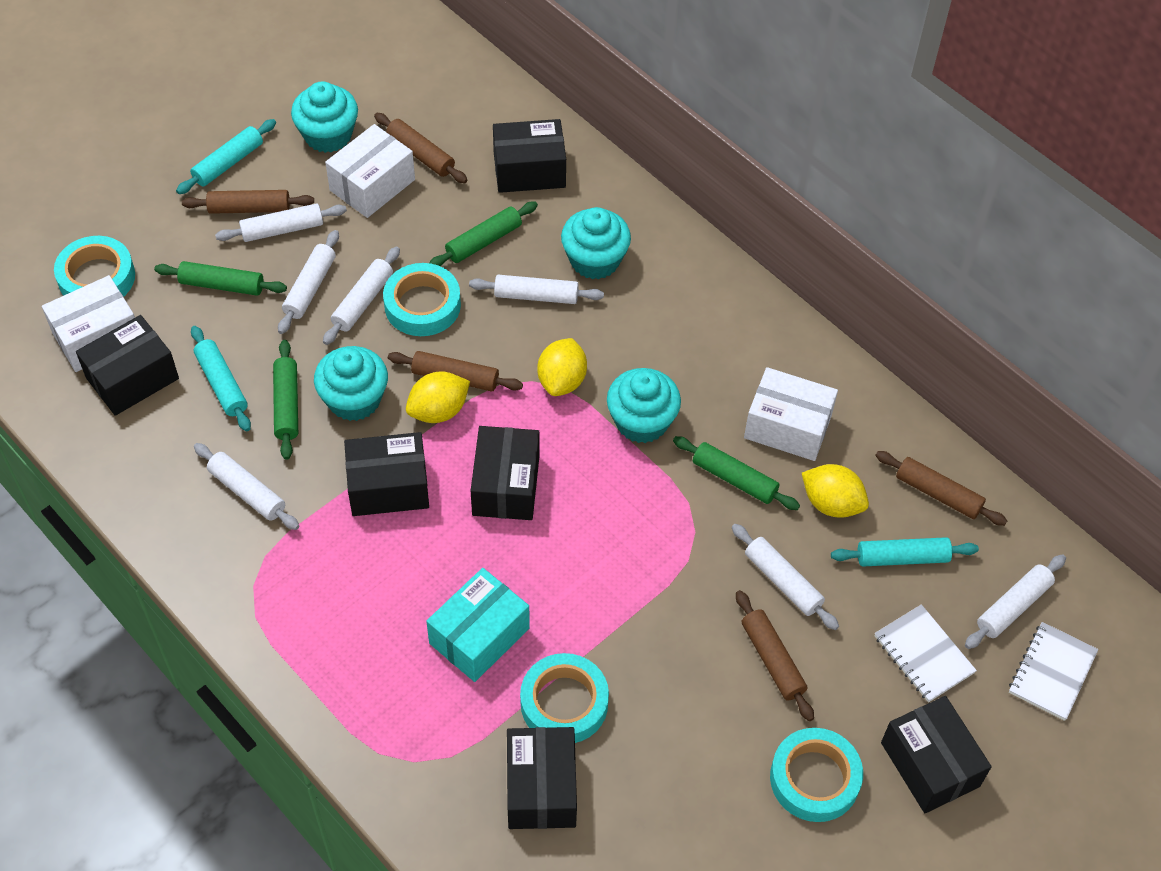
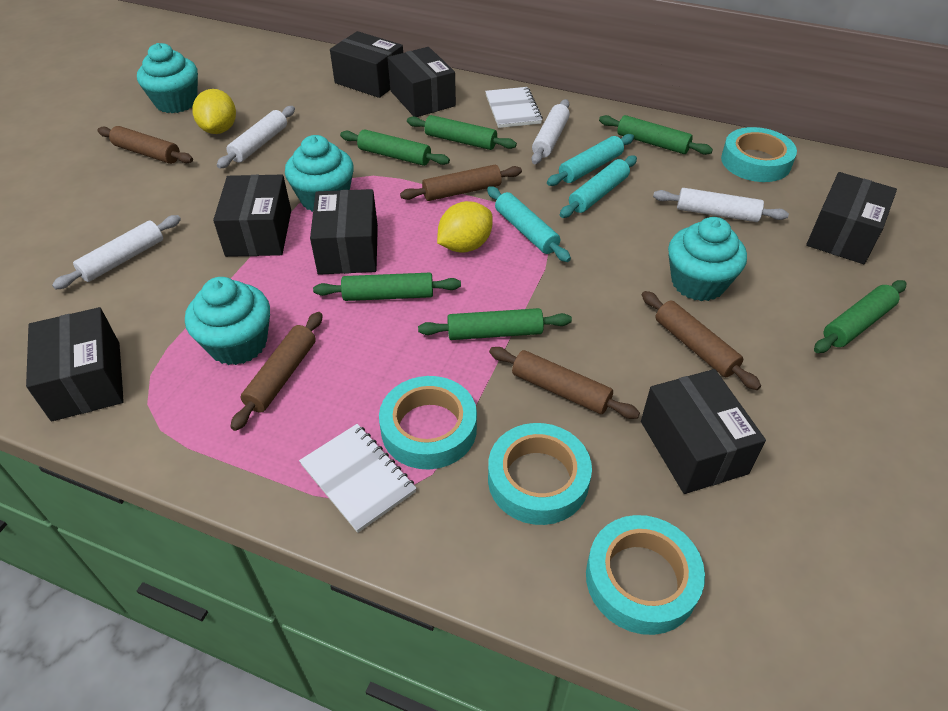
black box: [76,315,179,416] [344,432,429,516] [470,426,540,520] [493,119,566,193] [507,727,577,829] [881,696,992,813] = 6 -> [26,307,124,421] [213,175,291,257] [310,189,378,275] [330,31,403,98] [388,47,456,117] [641,369,766,494] [806,172,897,264] = 7
green rolling pin: [154,261,287,296] [273,340,298,460] [429,201,538,266] [673,436,800,510] = 4 -> [313,273,461,301] [340,129,450,166] [407,115,517,150] [418,308,572,340] [599,115,713,155] [814,280,906,353] = 6
turquoise box: [426,568,530,682] = 1 -> none = 0
white box: [42,275,135,372] [325,124,415,218] [744,367,838,461] = 3 -> none = 0
white rolling pin: [194,443,299,530] [215,203,347,242] [278,230,339,334] [323,247,400,345] [469,275,604,304] [732,524,839,630] [965,554,1066,649] = 7 -> [52,215,181,289] [217,106,295,169] [531,99,570,164] [653,188,789,222] = 4
yellow lemon: [406,372,470,423] [537,338,587,396] [802,464,869,518] = 3 -> [192,89,236,134] [437,201,493,253] = 2

